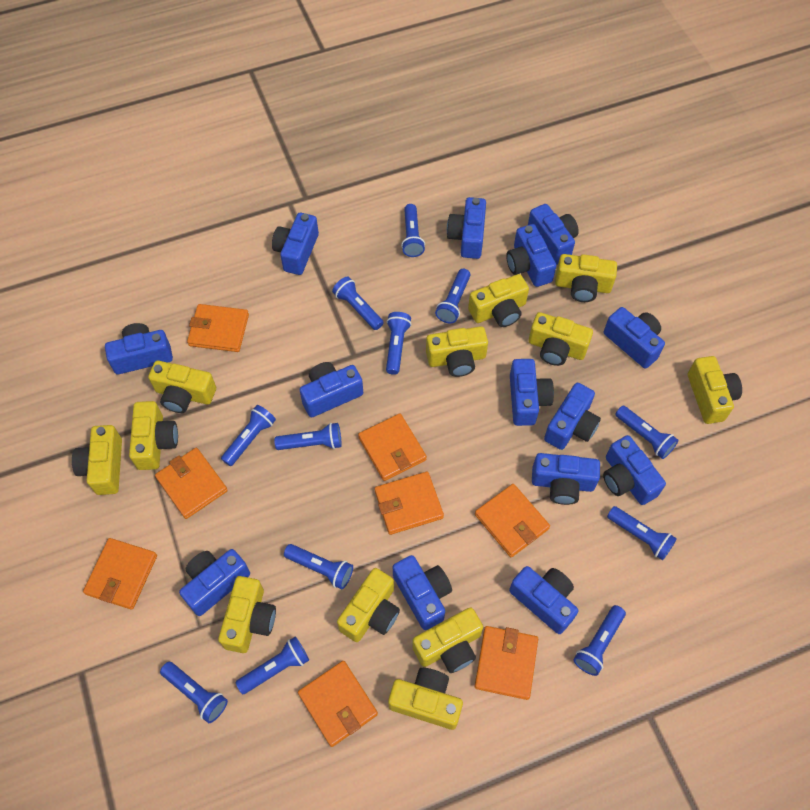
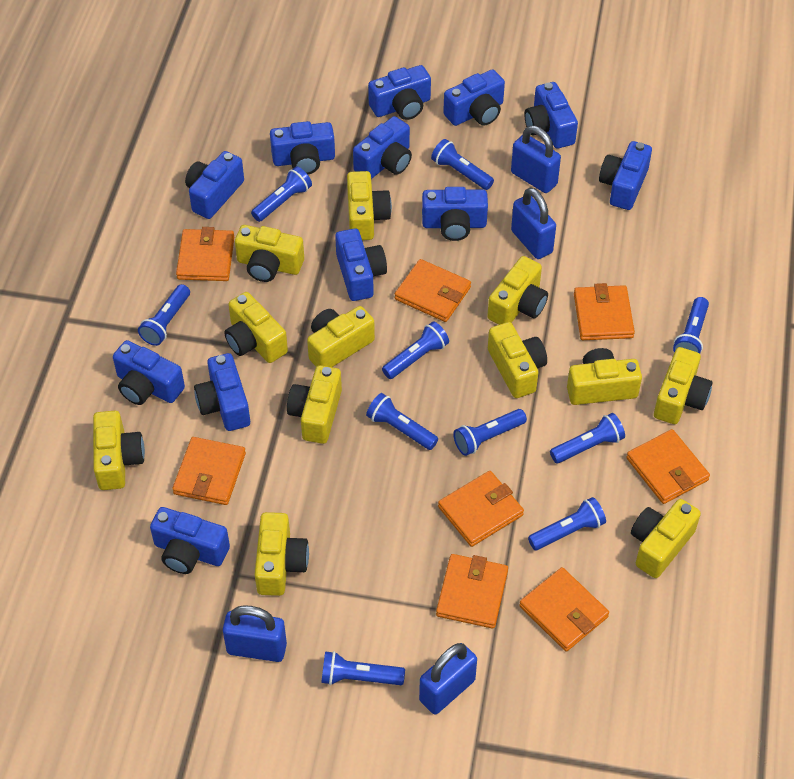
blue camera: [105,323,173,374] [179,549,250,616] [272,213,319,275] [299,362,363,417] [393,555,452,630] [447,197,486,259] [506,224,556,287] [509,566,578,634] [510,359,554,426] [528,204,579,265] [532,453,600,505] [544,383,601,450] [603,435,666,505] [604,307,665,369] = 14 -> [113,340,185,405] [150,507,230,574] [185,151,244,219] [194,353,250,431] [270,121,335,174] [335,228,387,301] [353,116,412,179] [368,65,431,120] [422,187,488,241] [443,69,505,126] [525,82,578,149] [599,141,652,210] = 12
blue flashlight: [160,662,228,723] [221,405,276,466] [236,636,309,694] [274,423,342,450] [284,544,353,589] [332,277,384,330] [386,312,411,375] [401,204,425,257] [435,269,470,323] [574,605,626,676] [607,506,677,560] [615,406,679,459] = 12 -> [138,284,190,346] [251,166,312,222] [321,651,405,685] [366,393,438,450] [382,321,449,379] [431,139,494,190] [453,409,527,456] [528,497,606,550] [550,413,625,463] [673,297,709,354] = 10
blue padlock: none = 0 -> [223,605,287,662] [419,643,477,715] [511,126,561,193] [511,188,556,259] = 4

